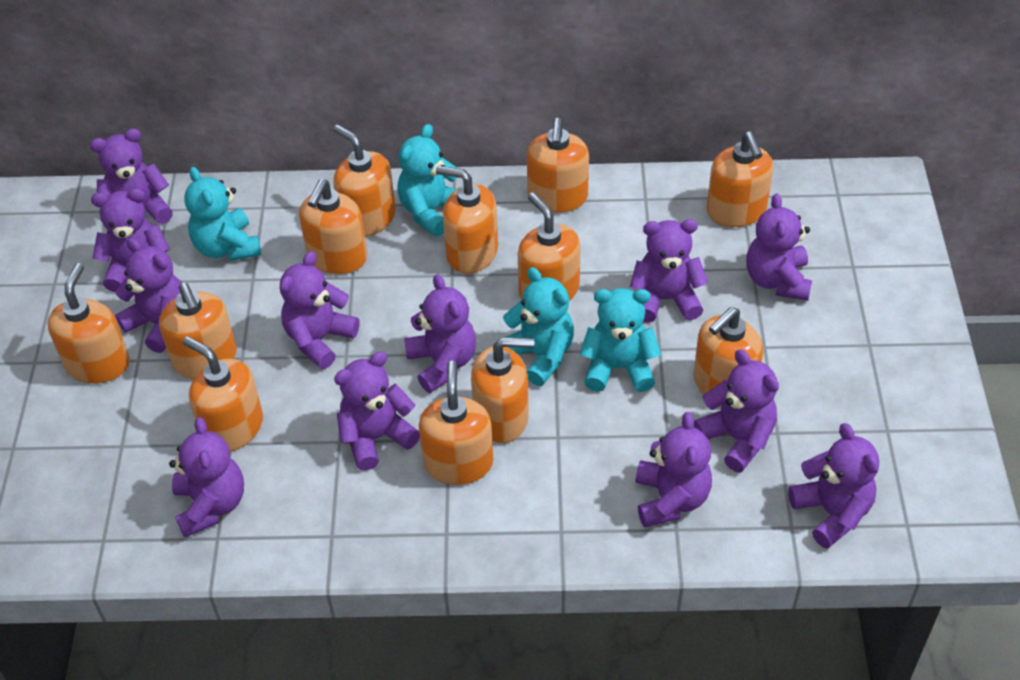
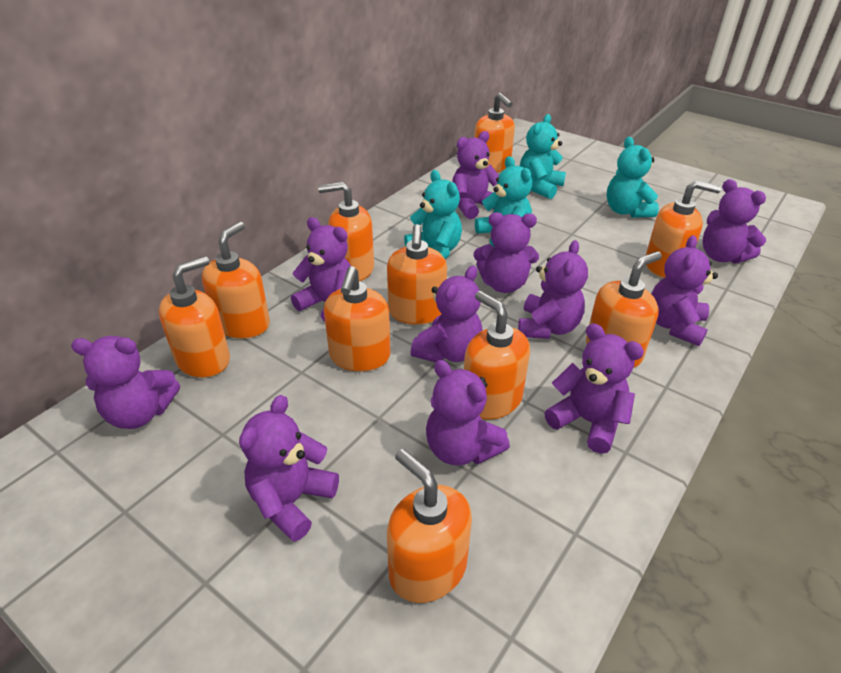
orange soap dispenser: [47,263,130,384] [159,283,237,379] [183,336,263,451] [299,179,367,274] [333,125,396,237] [419,361,493,485] [436,166,498,274] [471,337,534,443] [518,192,581,301] [527,118,589,213] [694,307,763,395] [707,131,773,227] = 12 -> [159,256,230,378] [202,222,270,339] [318,182,374,281] [324,266,390,372] [387,224,447,325] [387,449,472,603] [464,291,530,420] [474,93,515,172] [586,251,662,368] [646,180,721,278] = 10
purple teddy bear: [90,128,173,224] [91,189,170,292] [115,238,182,353] [169,417,244,538] [280,251,359,369] [334,352,420,471] [404,274,476,393] [630,219,708,323] [636,412,712,527] [693,349,779,472] [746,194,812,301] [788,423,879,549] = 12 -> [71,336,180,429] [239,395,339,542] [291,217,351,322] [410,266,483,362] [426,360,510,465] [452,131,499,219] [474,212,539,293] [518,240,588,339] [545,324,644,454] [651,235,718,346] [703,179,766,264] = 11

